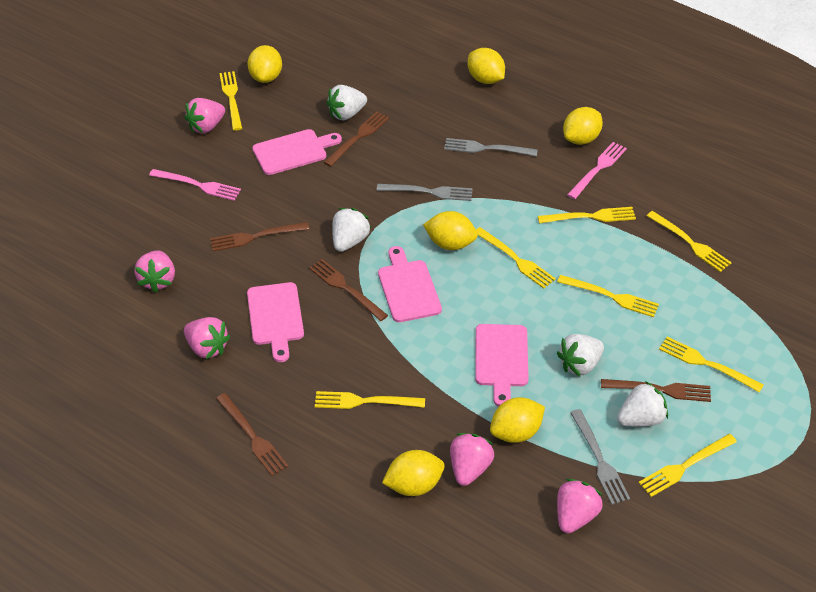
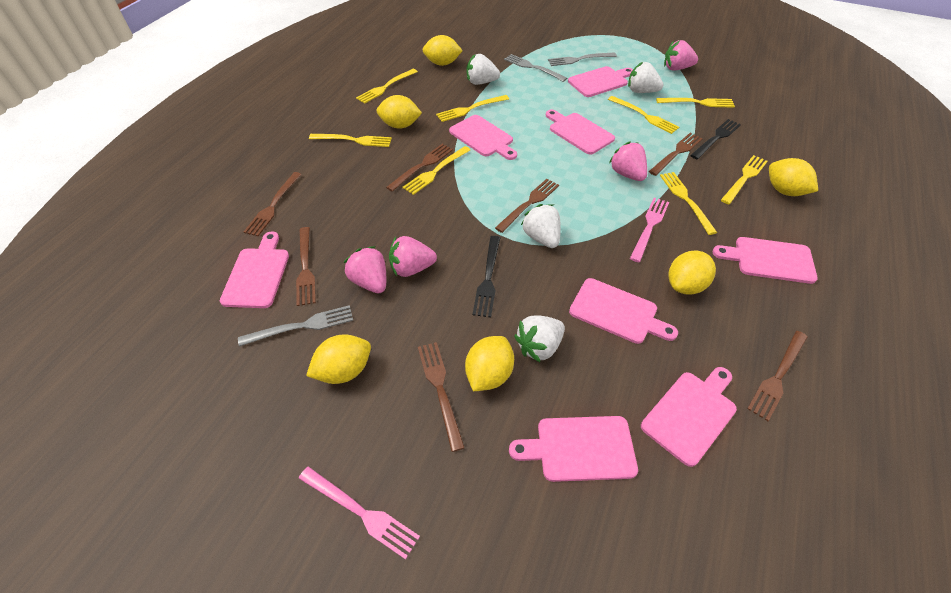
black fork: none = 0 -> [472,236,500,317] [690,119,741,159] = 2
brown fork: [210,222,309,251] [216,393,289,476] [309,259,388,321] [324,112,389,167] [601,379,711,402] = 5 -> [244,172,302,236] [296,227,316,306] [386,144,453,192] [418,342,465,452] [495,179,559,233] [649,133,703,176] [747,331,808,421] = 7
pink cutting board: [247,282,304,362] [252,129,342,175] [378,246,442,322] [475,324,528,407] = 4 -> [220,232,289,308] [449,115,517,160] [509,416,638,482] [546,110,615,154] [568,66,633,97] [569,278,678,344] [641,367,737,467] [713,237,818,284] = 8
pink strawberry: [134,250,175,293] [184,98,225,133] [184,317,230,359] [450,433,494,486] [557,479,603,533] = 5 -> [344,246,386,293] [389,236,437,277] [609,141,647,181] [664,40,698,70] = 4

